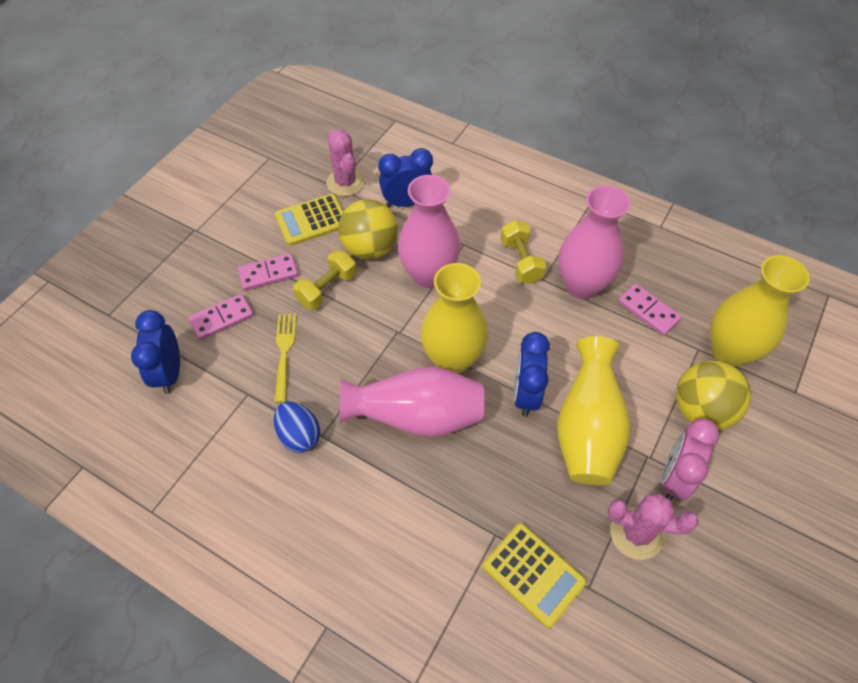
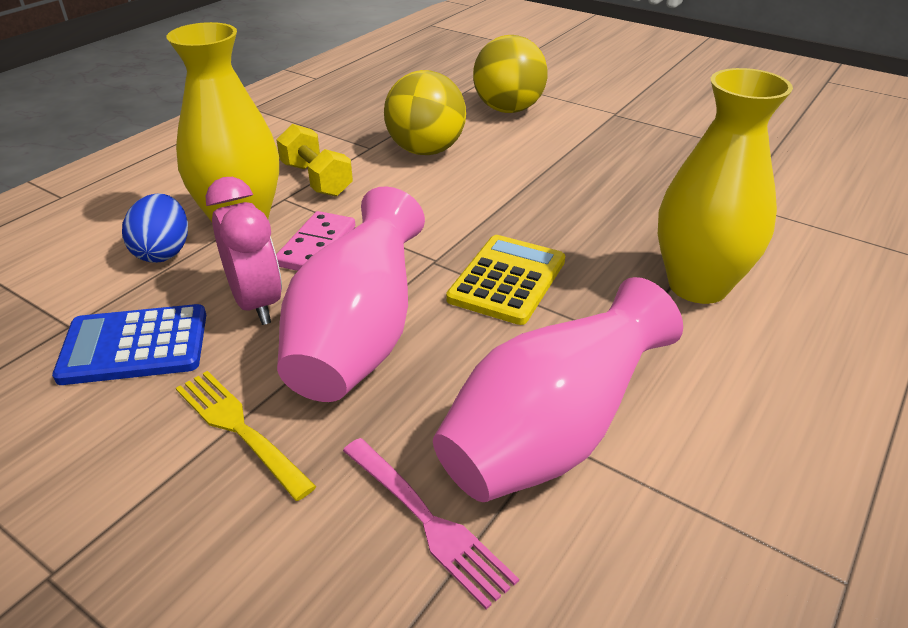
blue calculator: none = 0 -> [52,304,206,385] = 1
blue clock: [131,310,180,394] [378,148,433,207] [514,332,550,417] = 3 -> none = 0
pink cactus: [326,130,365,196] [608,493,699,560] = 2 -> none = 0
pink domino: [188,294,254,340] [238,253,298,291] [618,284,682,336] = 3 -> [276,211,355,271] = 1
pink fork: none = 0 -> [343,438,519,609] = 1
pink vase: [340,367,485,437] [398,175,460,288] [558,186,630,299] = 3 -> [277,186,425,402] [433,277,683,502] = 2
yellow calculator: [275,194,344,246] [483,523,587,628] = 2 -> [446,235,565,325] = 1
yellow dumbbell: [293,250,357,310] [501,220,546,284] = 2 -> [276,124,353,197] = 1
yellow vase: [420,263,488,374] [557,336,631,485] [710,255,809,367] = 3 -> [167,22,279,222] [658,68,793,304] = 2

